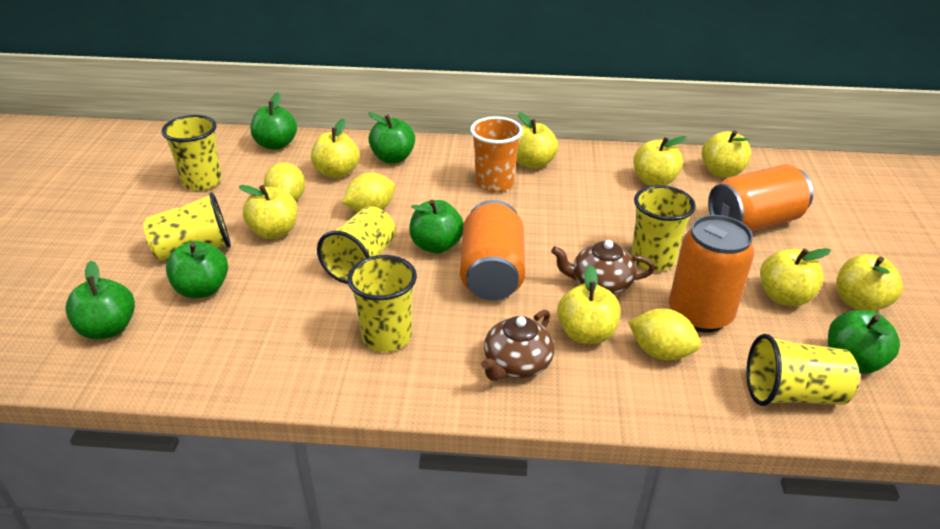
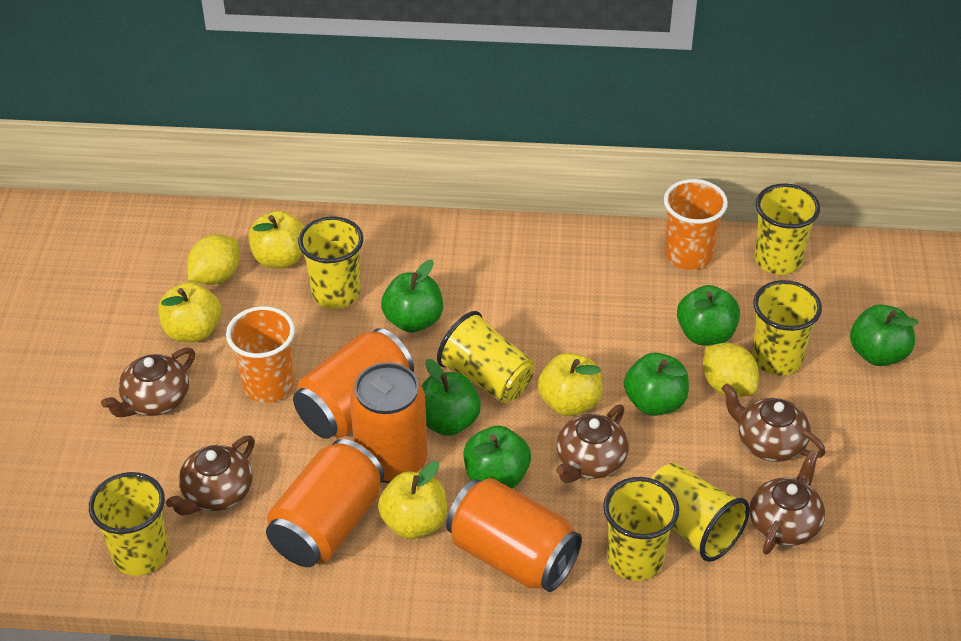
brown teapot: [481,310,555,381] [551,240,655,294] = 2 -> [101,348,195,417] [166,435,255,516] [556,405,629,483] [721,383,826,462] [750,450,825,555] = 5
orange can: [460,200,525,300] [669,215,755,333] [708,164,813,231] = 3 -> [266,439,384,567] [293,328,414,439] [350,362,428,483] [446,478,582,592] = 4
orange cup: [470,116,523,192] = 1 -> [226,306,295,403] [664,179,728,270] = 2
yellow apple: [239,185,298,239] [311,118,360,178] [516,112,558,169] [557,265,621,344] [633,136,686,186] [701,130,751,178] [760,248,831,306] [836,254,903,311] = 8 -> [158,282,221,342] [249,211,305,268] [378,461,447,539] [538,353,603,416] = 4
yellow cup: [143,192,231,260] [161,115,222,191] [317,207,396,284] [347,255,417,352] [631,185,696,271] [747,334,860,406] = 6 -> [89,472,169,576] [298,216,363,309] [437,311,534,403] [603,477,679,581] [651,463,750,562] [752,280,822,376] [754,184,820,275] = 7
yellow lemon: [264,162,305,201] [342,173,395,212] [628,308,701,360] = 3 -> [187,234,240,285] [703,343,759,397] = 2

